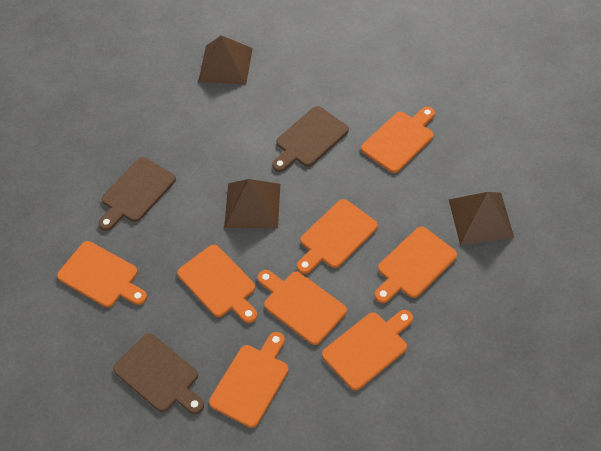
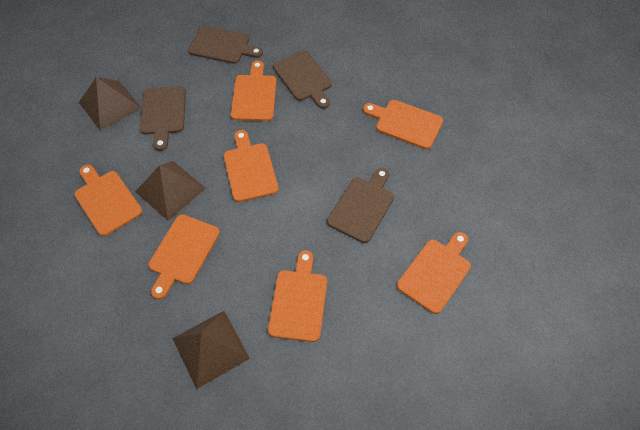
brown cutting board: [99,157,176,231] [113,334,204,414] [272,106,349,172] = 3 -> [140,86,186,151] [188,26,263,64] [273,51,332,109] [327,168,394,243] = 4
orange cutting board: [57,241,147,307] [177,245,258,323] [209,332,289,428] [257,270,347,345] [297,199,378,274] [322,310,413,390] [361,107,435,173] [375,227,457,303] = 8 -> [74,165,142,236] [149,214,220,299] [223,130,279,202] [231,60,276,121] [268,250,327,342] [363,100,443,149] [397,232,471,314] = 7

